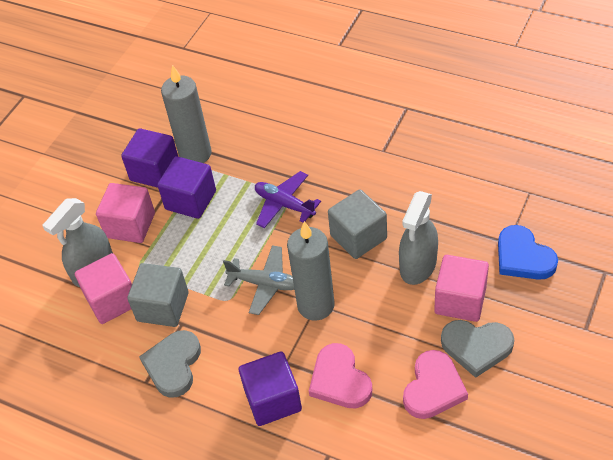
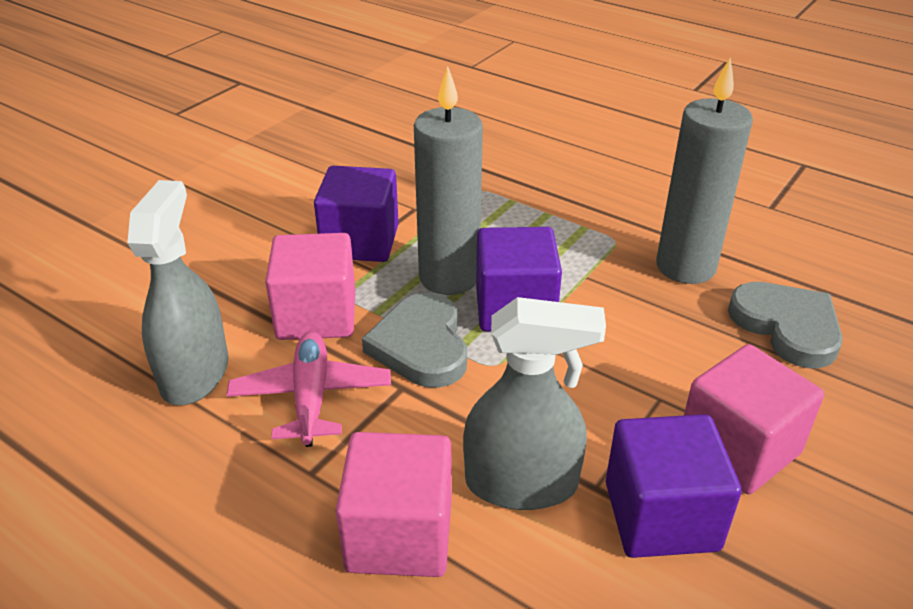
blue heart: [498,225,558,280] = 1 -> none = 0
grey cube: [127,263,189,327] [328,189,387,259] = 2 -> none = 0
grey plane: [223,245,294,315] = 1 -> none = 0
pink heart: [309,343,372,409] [403,350,468,419] = 2 -> none = 0
pink plane: none = 0 -> [226,332,391,447] = 1
purple plane: [255,171,321,228] = 1 -> none = 0

